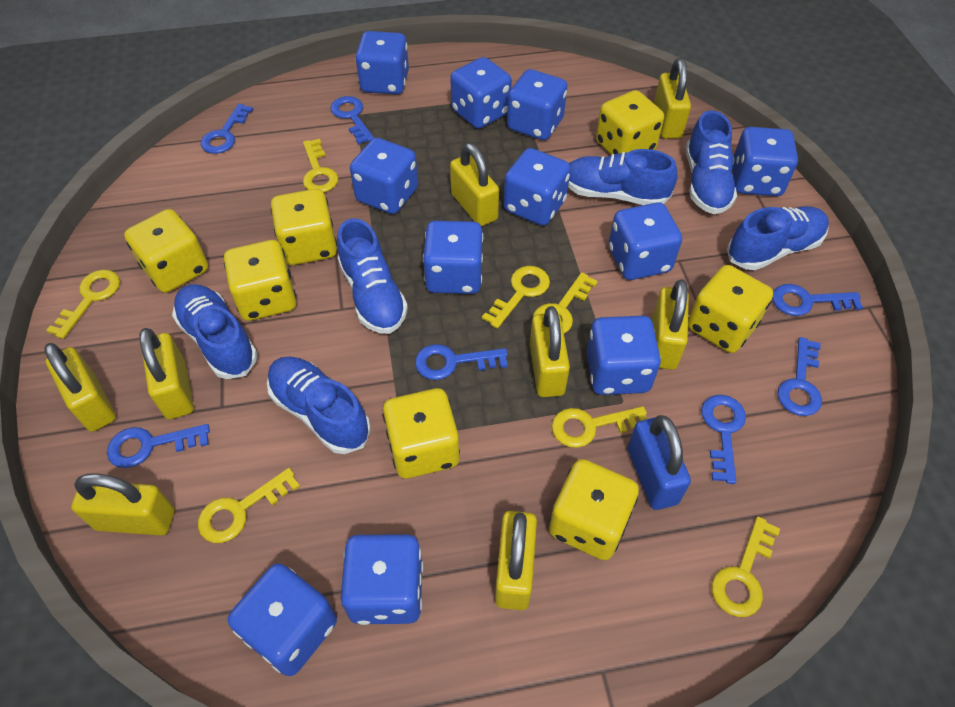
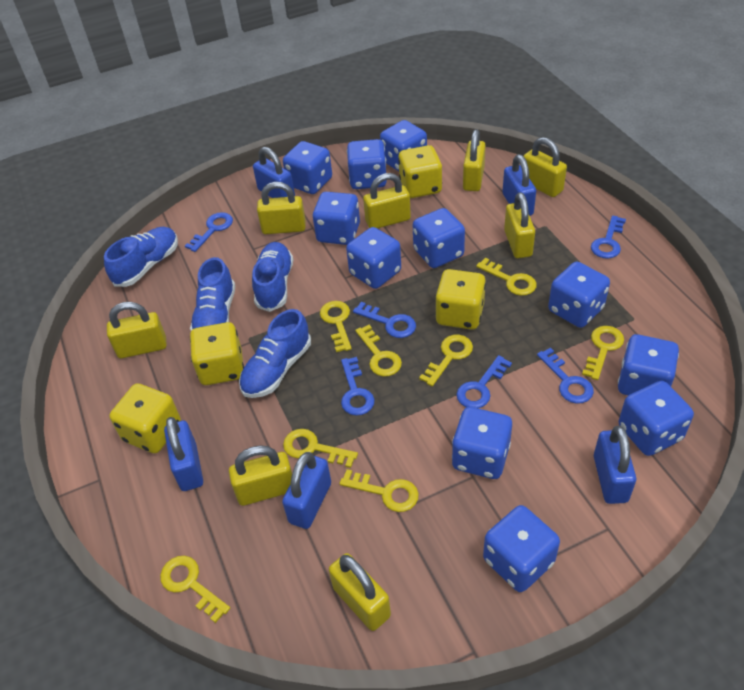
blue key: [107,424,210,468] [200,104,253,154] [330,96,374,144] [415,344,508,380] [701,395,746,484] [772,284,863,316] [777,337,822,416] = 7 -> [185,212,233,252] [341,357,375,416] [353,302,416,338] [456,355,512,408] [537,348,594,404] [591,216,626,259] = 6
blue padlock: [628,415,691,510] = 1 -> [164,417,203,491] [253,147,295,198] [282,452,331,529] [502,154,536,216] [594,426,636,504] = 5
blue shoe: [172,284,257,379] [267,356,371,454] [337,218,408,334] [568,149,678,205] [686,110,737,214] [727,206,829,270] = 6 -> [104,227,178,287] [190,257,235,331] [239,309,311,398] [252,242,293,312] = 4
yellow dice: [124,209,208,293] [224,240,296,321] [271,189,337,265] [383,388,460,479] [549,459,639,560] [596,90,664,155] [688,265,773,353] = 7 -> [110,384,181,453] [190,322,244,385] [398,145,442,198] [435,269,486,330] = 4
yellow key: [46,270,120,339] [198,468,300,543] [303,139,338,193] [482,266,550,329] [532,272,598,334] [552,406,647,448] [712,517,780,617] = 7 -> [160,556,230,623] [283,429,358,468] [320,301,352,352] [339,469,419,512] [355,325,402,377] [419,335,473,386] [476,258,536,296] [582,326,624,380] = 8

